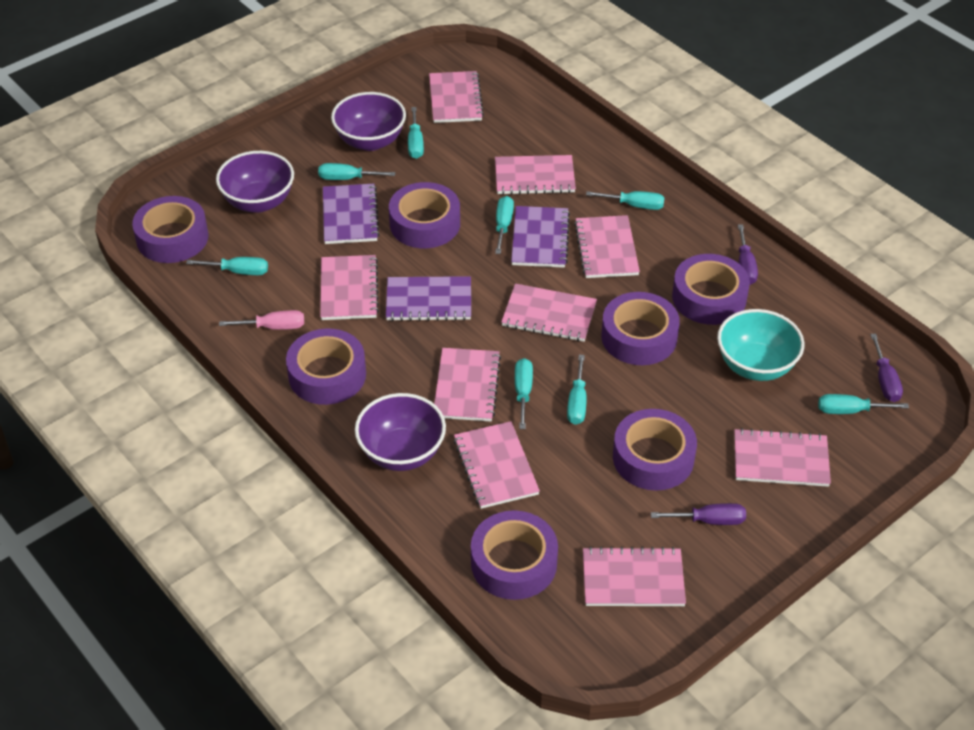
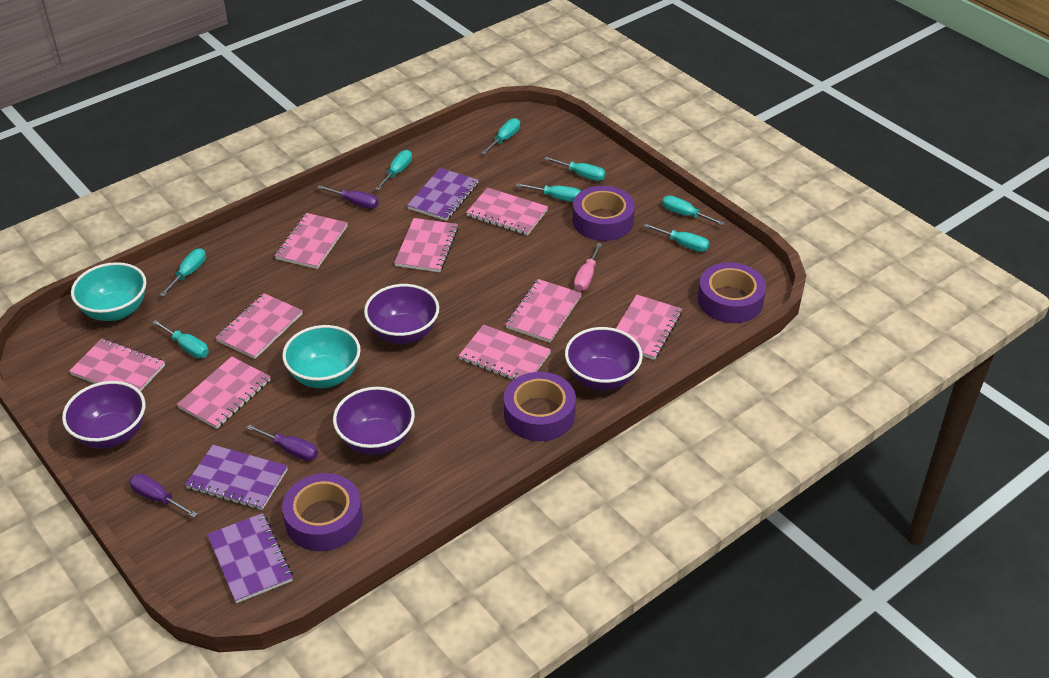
purple bowl: [216,151,294,213] [331,92,406,151] [355,393,446,471] = 3 -> [62,381,146,449] [333,387,415,455] [364,284,439,344] [565,327,643,390] = 4
purple tape: [132,196,208,263] [286,328,366,405] [389,182,460,248] [471,510,558,600] [601,292,680,365] [613,409,697,491] [672,254,750,325] = 7 -> [282,473,363,551] [504,372,576,441] [573,186,635,241] [698,262,766,323] = 4
turquoise bowl: [717,309,804,381] = 1 -> [71,262,147,321] [282,325,361,388] = 2

